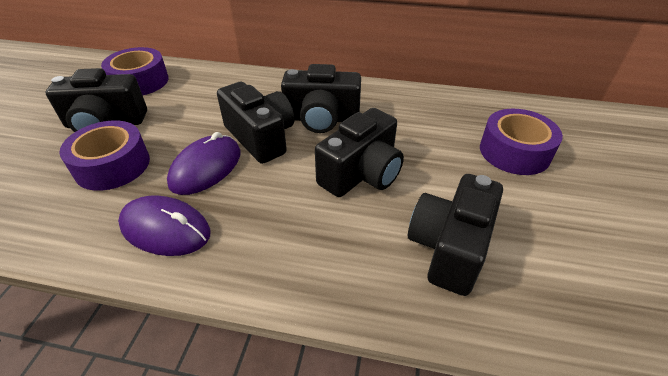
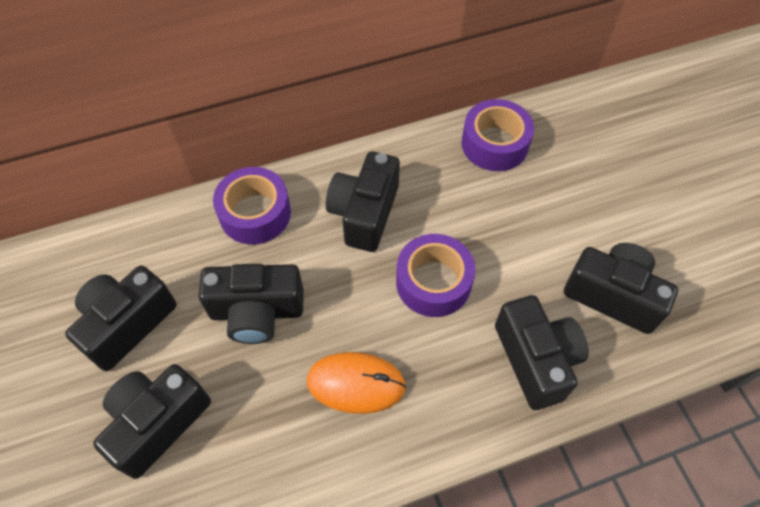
black camera: [45,68,147,132] [217,82,294,164] [281,64,361,133] [315,108,404,197] [408,174,503,296] = 5 -> [65,265,177,371] [93,364,211,479] [198,264,304,344] [326,151,400,252] [495,295,589,410] [564,243,678,334] = 6
orange mouse: none = 0 -> [307,352,406,414] = 1
purple mouse: [118,195,210,256] [167,132,241,195] = 2 -> none = 0

